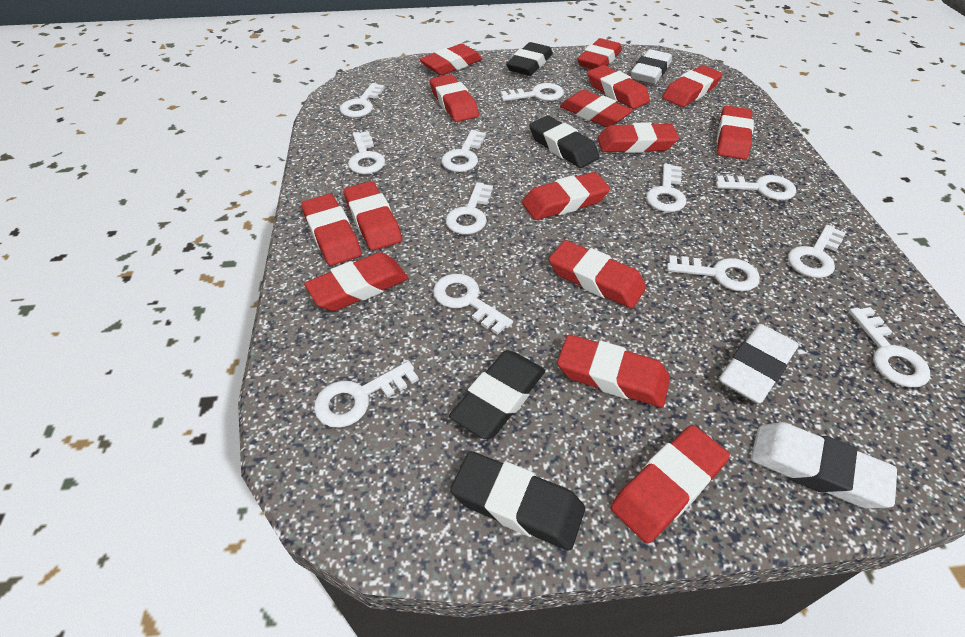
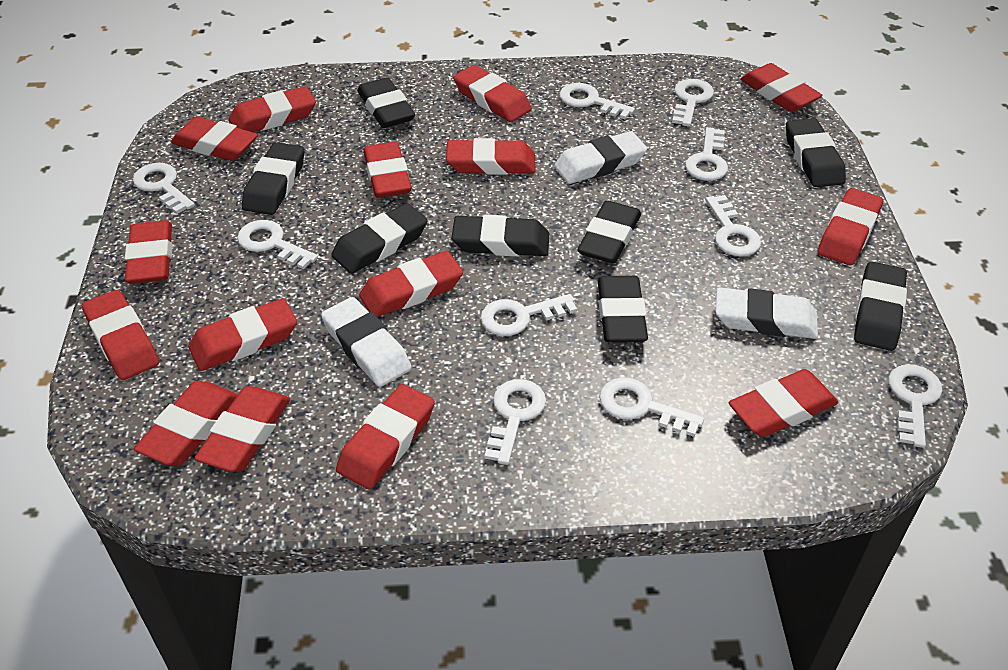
black eraser: [449,350,545,439] [450,451,585,551] [506,42,553,76] [529,116,599,168] = 4 -> [242,142,305,215] [331,203,428,274] [357,77,415,128] [451,215,549,256] [577,200,641,264] [598,276,648,343] [786,118,846,187] [854,261,907,351] = 8
white key: [314,361,419,428] [340,83,385,118] [348,131,385,174] [433,274,513,335] [441,130,486,172] [445,182,493,235] [501,83,564,101] [646,164,686,212] [667,255,760,292] [716,175,796,200] [788,225,845,278] [849,307,930,387] = 12 -> [133,163,195,214] [237,220,318,269] [481,294,577,336] [485,379,546,465] [559,83,635,119] [599,378,704,437] [672,79,714,126] [685,127,728,181] [705,195,761,256] [888,364,942,448] = 10

